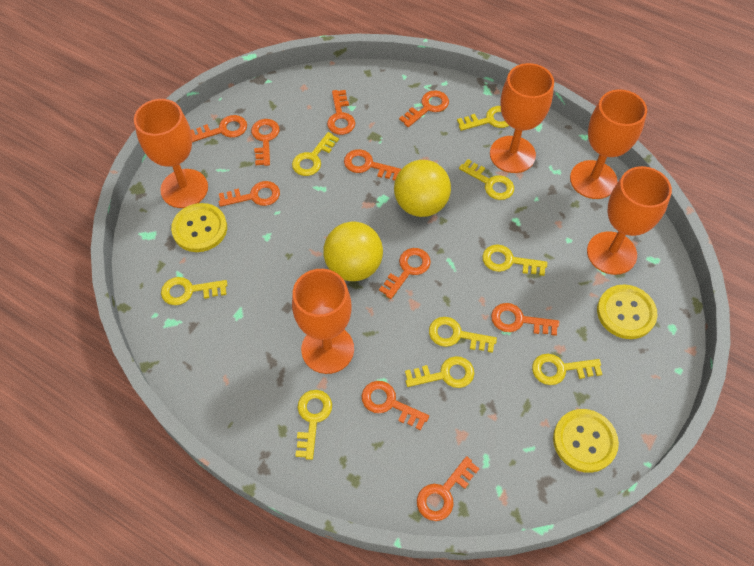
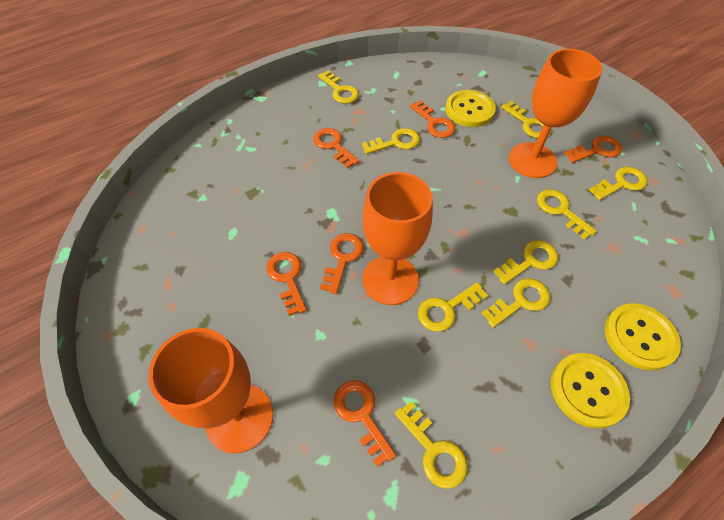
orange goblet: [134,99,208,208] [292,269,354,374] [490,63,554,173] [570,89,647,199] [587,166,672,275] = 5 -> [148,328,273,453] [362,172,433,305] [509,49,603,178] = 3
orange key: [191,115,247,142] [219,181,280,207] [251,119,280,166] [327,90,355,135] [344,149,401,181] [362,381,429,430] [379,248,431,299] [399,90,449,127] [417,456,479,521] [491,303,559,336] = 10 -> [266,252,307,316] [313,128,360,168] [320,233,364,294] [333,380,396,467] [410,100,456,138] [564,136,622,163] = 6
yellow ball: [323,222,383,281] [394,160,451,217] = 2 -> none = 0

